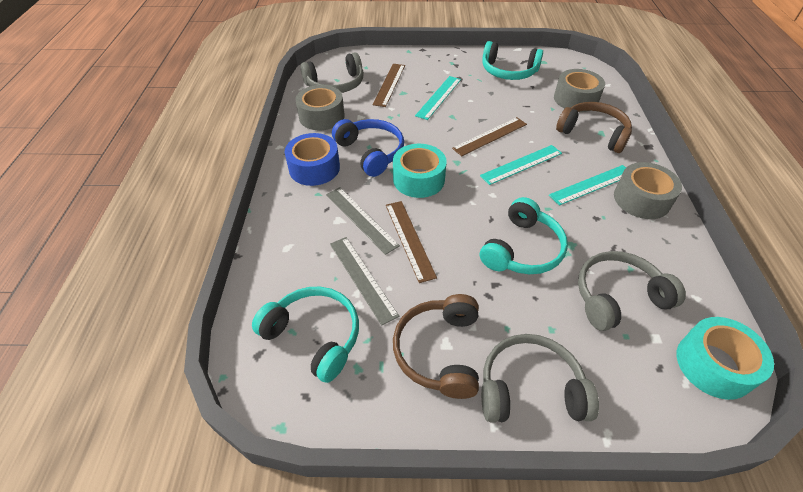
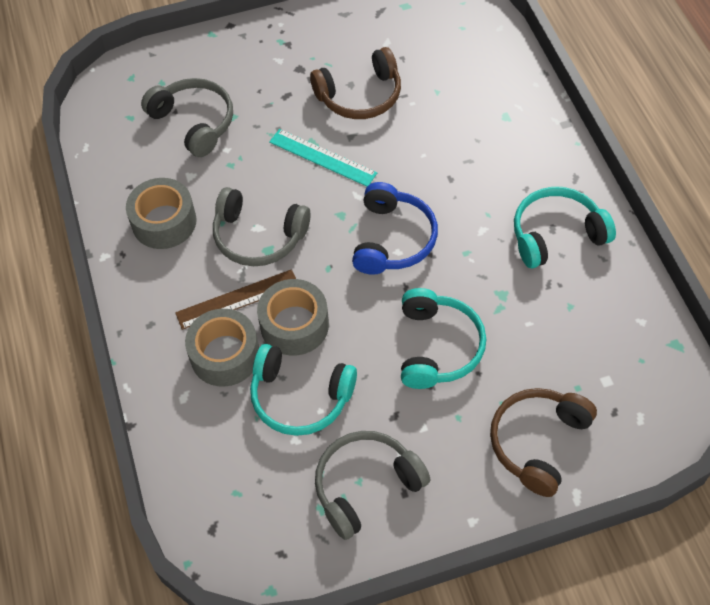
blue tape: [285,133,340,186] = 1 -> none = 0
brown ruler: [373,64,405,107] [386,201,437,283] [452,117,527,156] = 3 -> [175,269,296,330] = 1
grey ruler: [326,187,400,255] [330,237,399,326] = 2 -> none = 0
turquoise ruler: [415,76,461,120] [480,145,562,185] [549,165,626,206] = 3 -> [269,129,377,187] = 1
turquoise tape: [393,144,447,198] [677,317,774,400] = 2 -> none = 0

